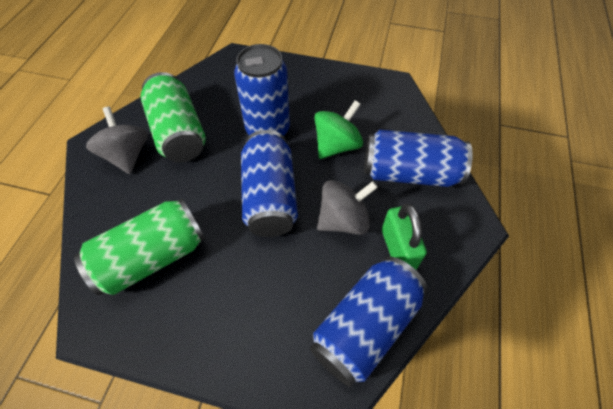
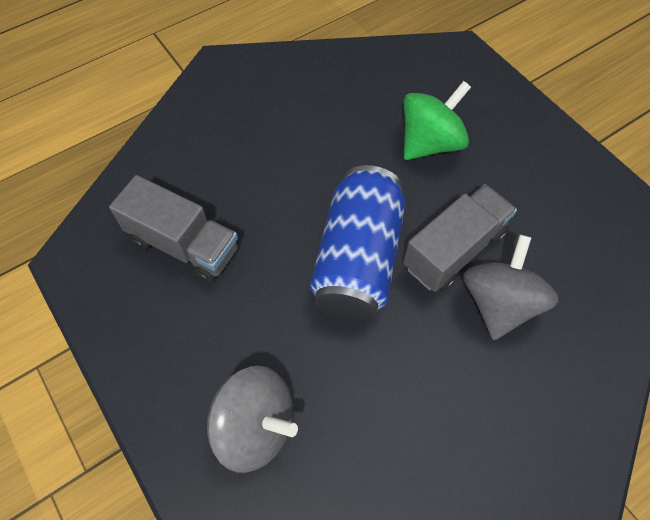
blue can: [234,44,290,136] [241,130,298,237] [310,257,427,387] [364,130,473,187] = 4 -> [310,165,406,321] = 1
green can: [74,198,205,295] [140,72,206,162] = 2 -> none = 0
green padlock: [382,204,427,270] = 1 -> none = 0
grey truck: none = 0 -> [109,175,238,283] [403,184,517,292] = 2

